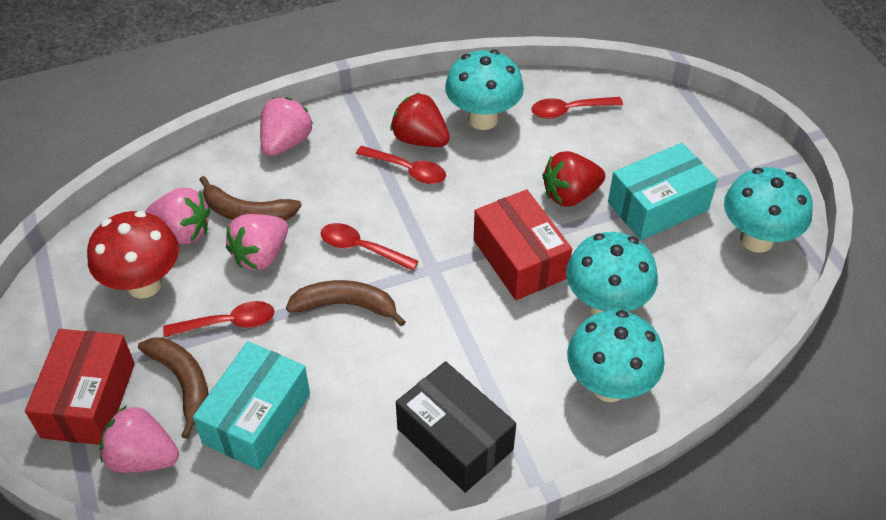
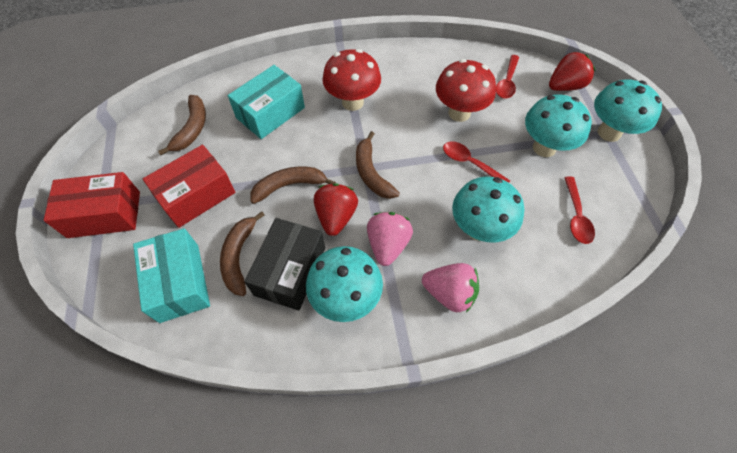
brown banana: [138,338,209,439] [199,176,302,221] [286,280,406,327] = 3 -> [158,95,206,155] [220,211,265,296] [250,166,336,204] [356,131,400,199] = 4
pink strawberry: [100,405,179,473] [145,188,210,244] [226,214,288,270] [260,97,313,156] = 4 -> [367,212,413,266] [422,263,479,312] = 2
red mushroom: [87,211,179,299] = 1 -> [322,49,381,111] [436,59,496,122] = 2
red spoon: [163,301,274,337] [320,223,419,271] [356,146,446,184] [531,97,623,119] = 4 -> [443,141,510,183] [496,55,519,99] [564,176,595,244] = 3

